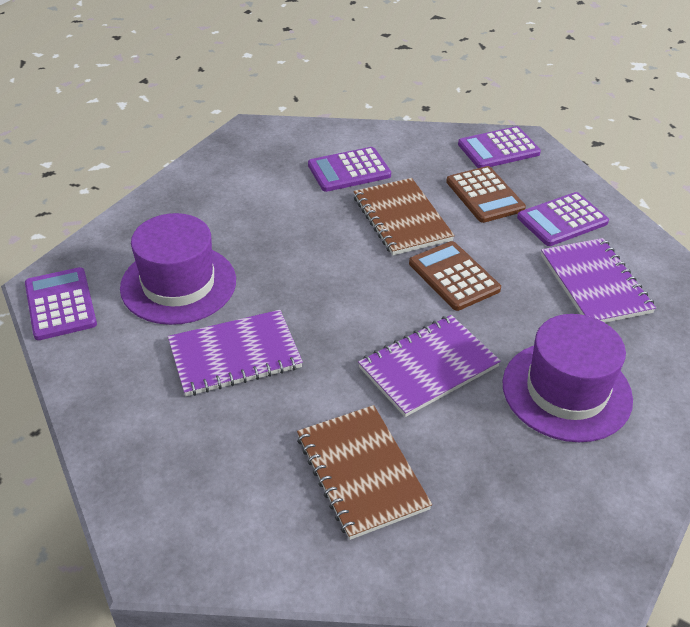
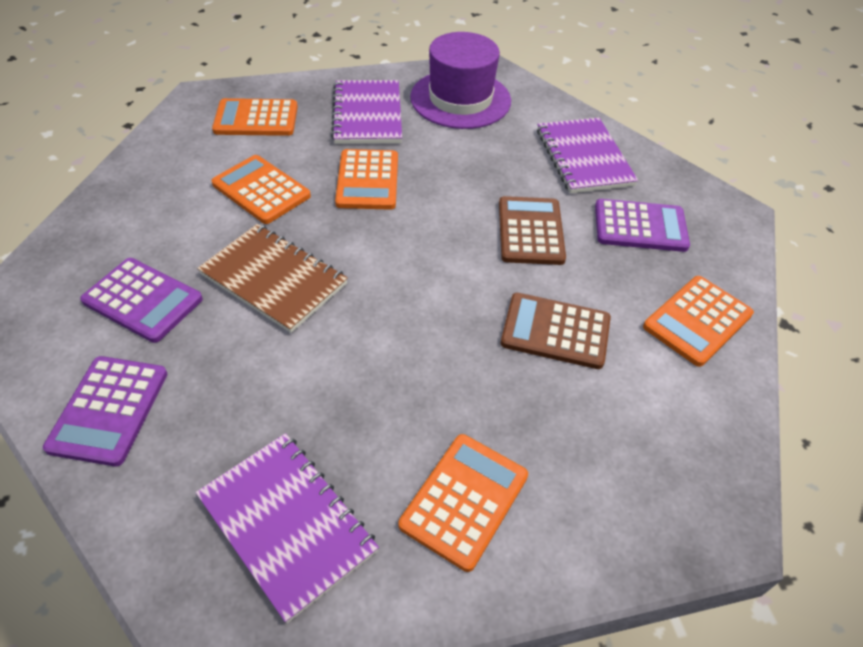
brown notebook: [297,405,432,540] [353,178,455,255] = 2 -> [197,224,348,333] = 1
orange calculator: none = 0 -> [211,155,311,224] [212,98,298,136] [335,149,398,210] [399,434,528,572] [643,276,754,367] = 5
purple calculator: [25,267,97,340] [308,147,391,192] [458,126,541,168] [517,192,609,246] = 4 -> [43,356,167,466] [80,258,203,343] [595,199,690,252] = 3
purple hat: [120,213,236,325] [502,314,633,442] = 2 -> [410,32,511,129] = 1

